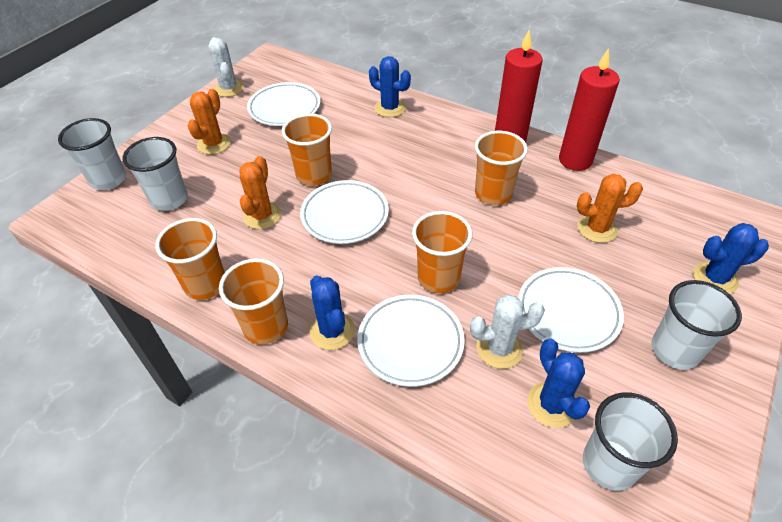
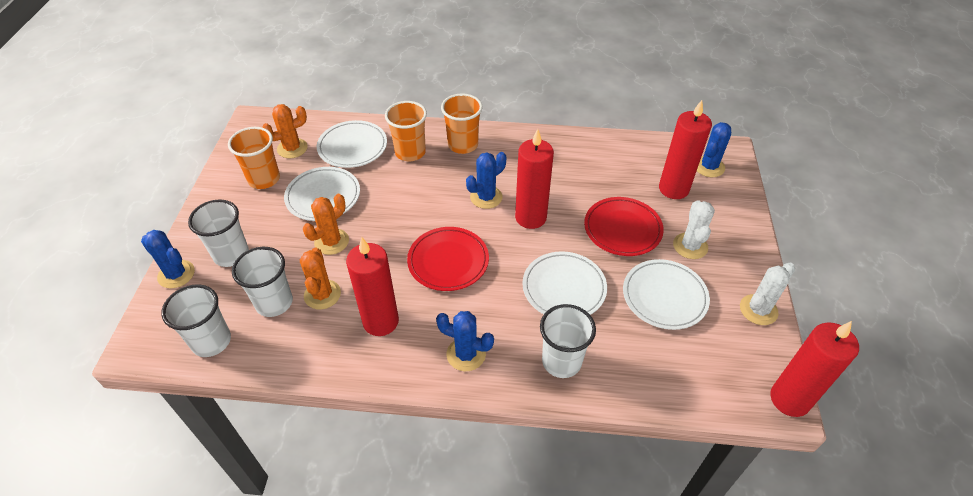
orange cup: [155,218,225,300] [219,258,288,345] [282,114,332,186] [412,211,473,293] [475,131,528,205] = 5 -> [228,127,280,189] [385,101,427,161] [441,93,483,154] = 3
red candle: [495,31,543,142] [559,48,620,171] = 2 -> [346,237,399,336] [515,129,554,229] [659,100,712,199] [770,321,859,417] = 4
red plate: none = 0 -> [407,227,489,291] [584,197,664,256] = 2

